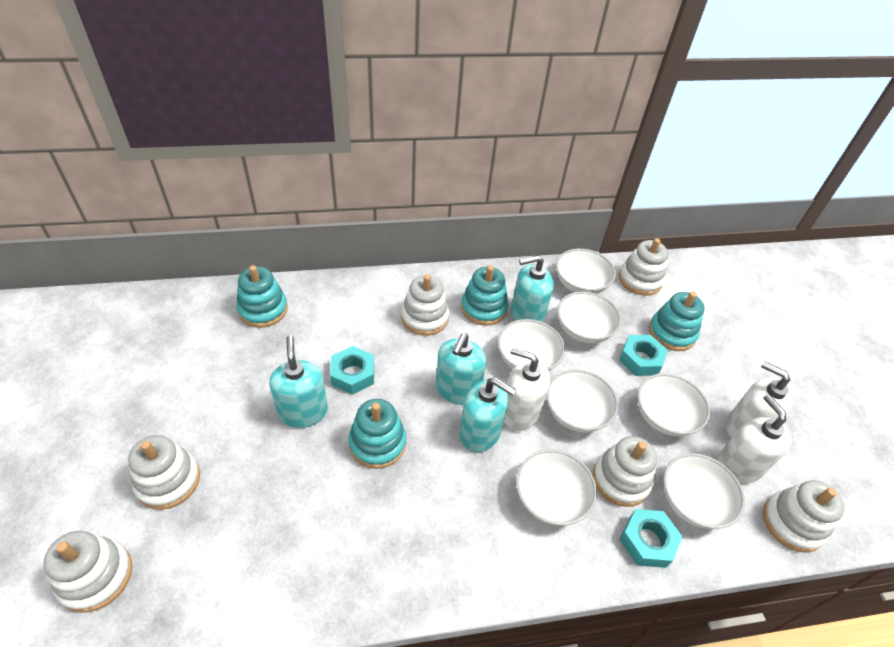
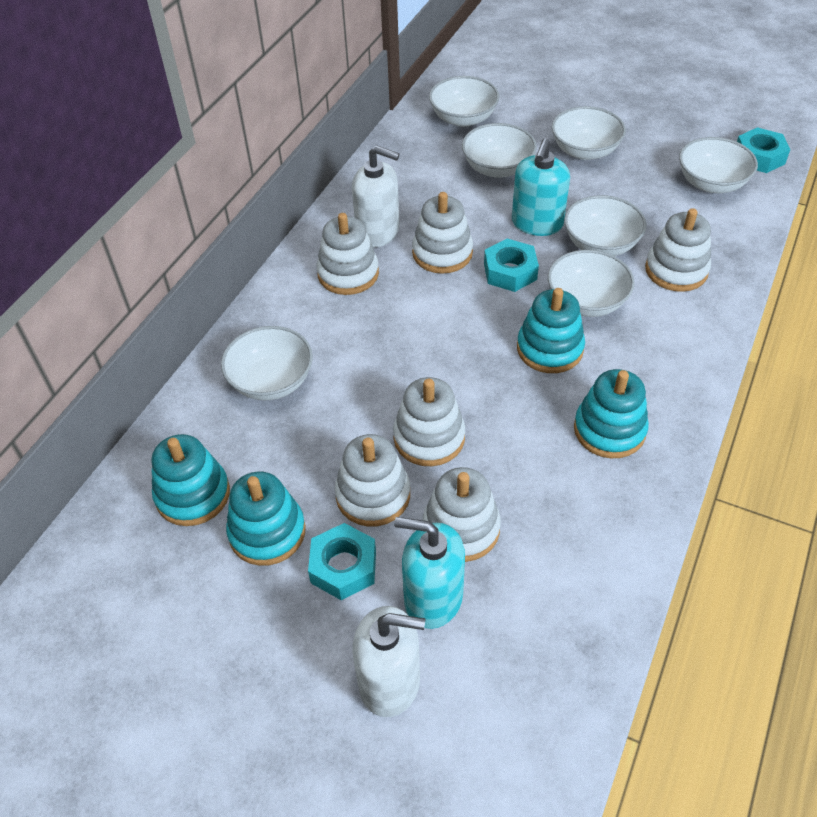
turquoise soap dispenser: [269,335,328,428] [436,333,486,405] [460,377,516,452] [511,255,554,323] = 4 -> [394,517,465,629] [512,138,570,236] = 2
white soap dispenser: [504,347,550,431] [717,394,792,484] [726,361,793,439] = 3 -> [352,145,399,247] [352,606,425,717] = 2

